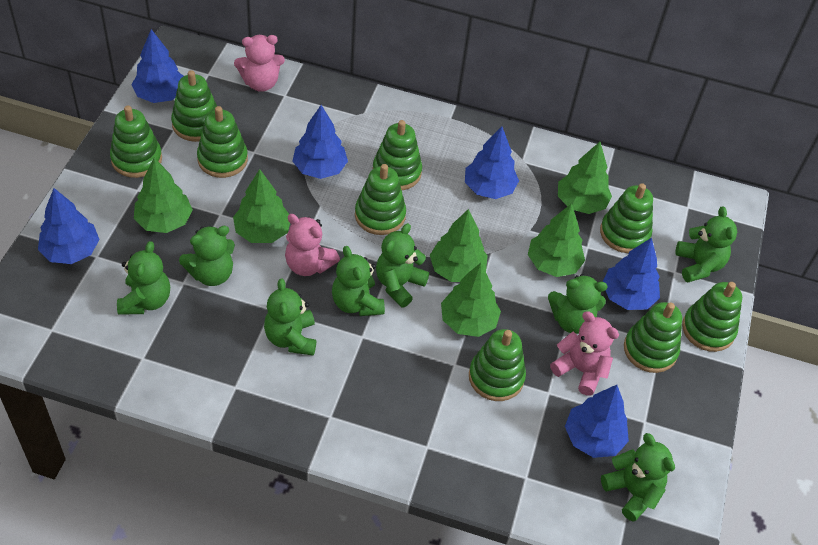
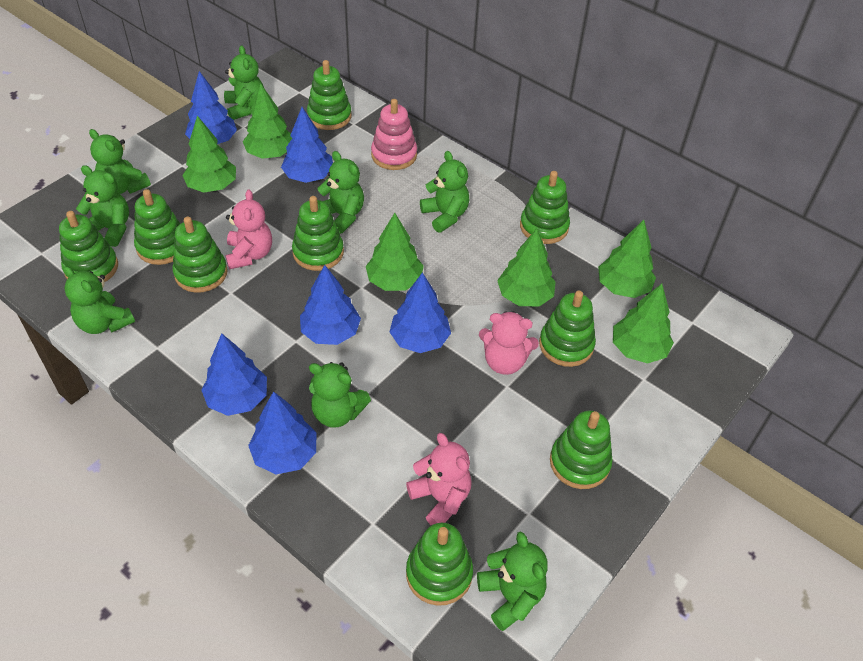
pink stacking toy: none = 0 -> [371,99,417,170] = 1

